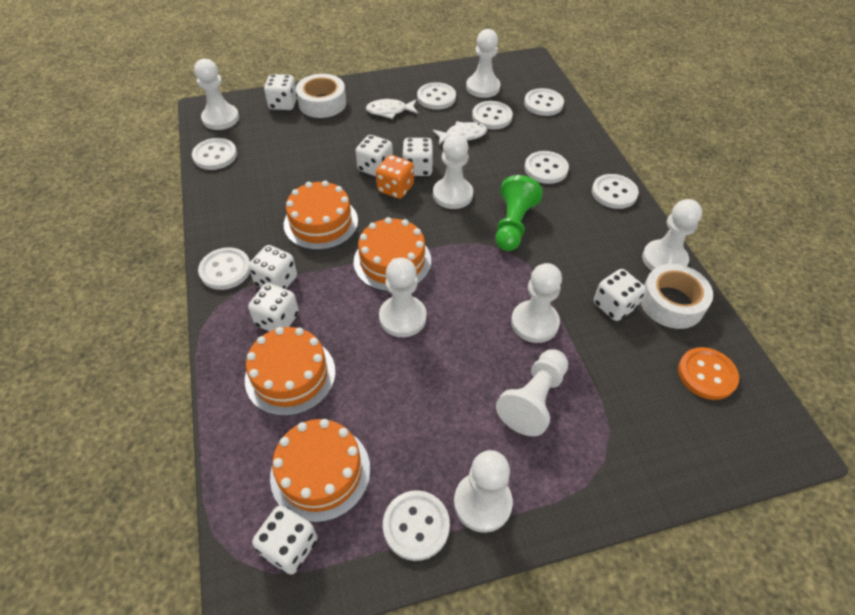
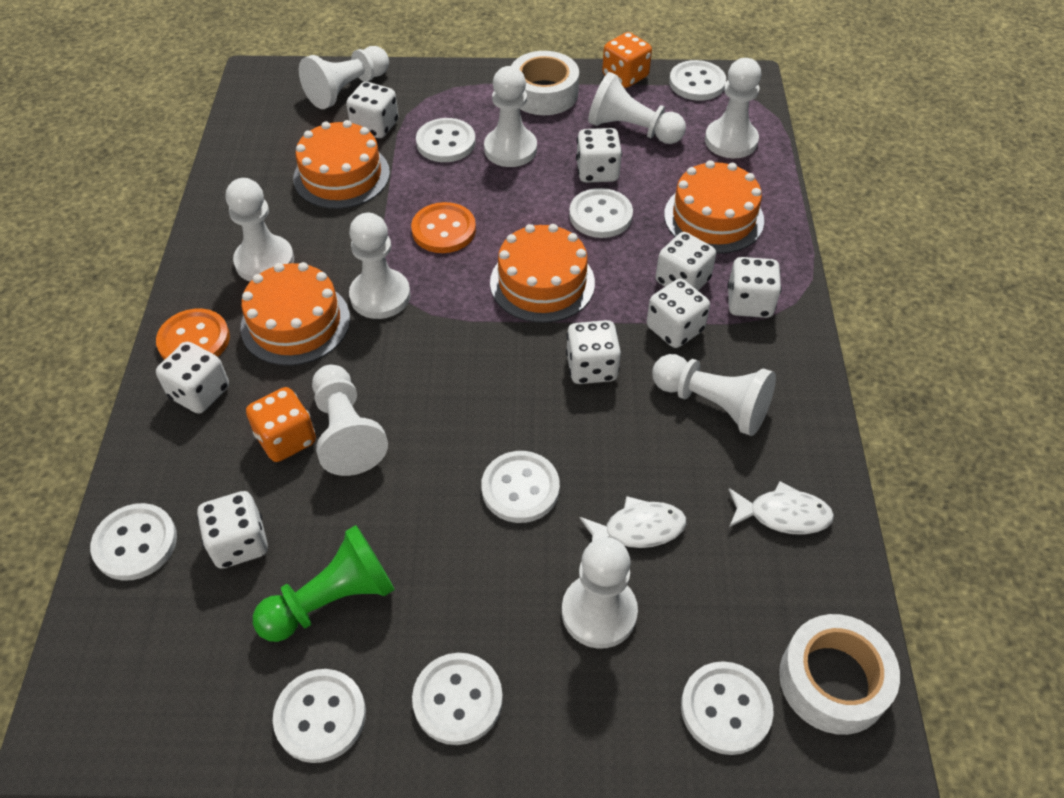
orange button: [678,347,739,400] = 1 -> [156,309,230,360] [411,202,476,253] = 2
orange dice: [376,155,414,199] = 1 -> [246,387,316,462] [602,32,652,88] = 2
white dice: [248,283,299,331] [249,245,297,289] [252,506,317,574] [264,74,297,110] [356,135,393,176] [402,138,433,176] [594,269,646,321] = 7 -> [156,342,229,414] [197,491,268,569] [346,82,398,138] [566,320,621,384] [576,128,622,183] [647,279,710,348] [656,232,716,291] [727,257,782,318] = 8
white pawn: [194,59,239,130] [379,258,427,337] [433,134,473,209] [454,450,513,533] [466,29,500,98] [496,349,568,436] [511,263,562,343] [642,199,702,271] = 8 -> [226,178,294,282] [299,46,389,109] [312,365,388,476] [349,213,411,319] [484,66,537,167] [562,537,638,648] [588,72,686,144] [652,354,776,436] [705,58,761,158] = 9

